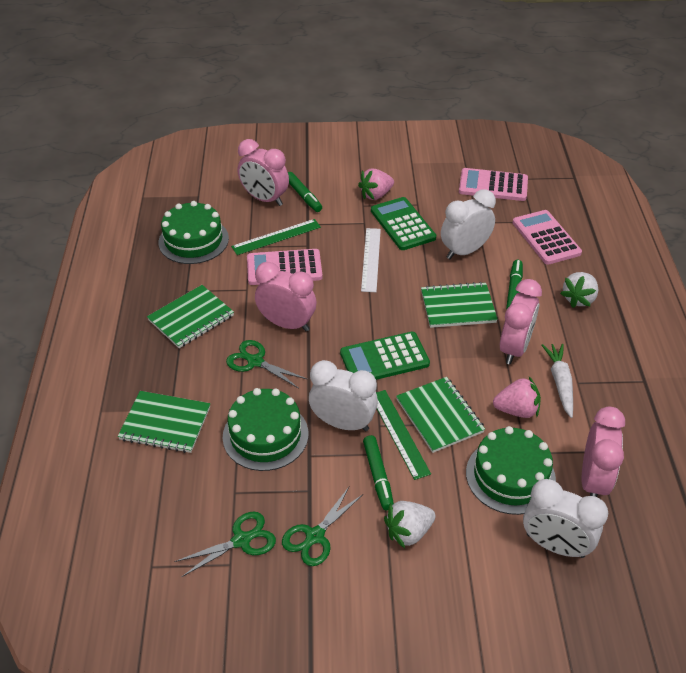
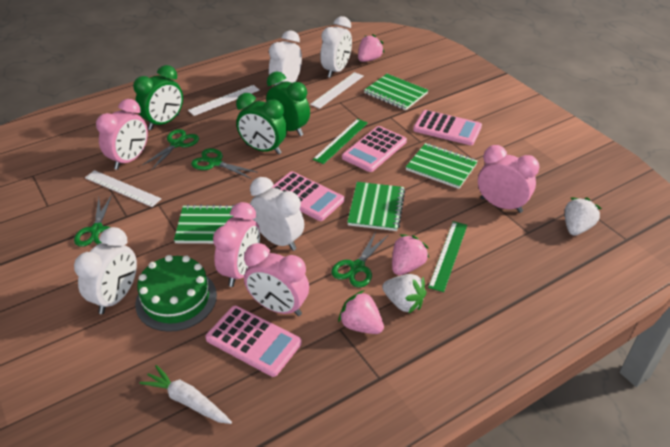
green cake: [158,201,229,264] [223,388,308,471] [466,426,556,515] = 3 -> [135,255,217,332] = 1
green calculator: [340,332,430,380] [371,197,436,250] = 2 -> none = 0
green clock: none = 0 -> [133,65,183,130] [236,93,287,154] [266,71,310,136] = 3
green marker: [288,172,322,212] [363,435,394,510] [506,260,523,310] = 3 -> none = 0
green scissors: [174,512,276,577] [226,340,307,389] [282,486,363,566] = 3 -> [74,195,112,247] [143,129,199,170] [191,148,257,179] [331,232,388,287] = 4
pink calculator: [247,249,322,285] [459,168,528,201] [513,210,582,265] = 3 -> [205,306,302,377] [271,171,344,221] [342,126,407,172] [413,110,482,145] = 4
pink strawberry: [358,168,394,200] [493,377,541,418] = 2 -> [338,290,384,334] [358,34,384,62] [392,234,429,275] = 3
white clock: [309,360,378,431] [441,189,496,259] [523,479,608,558] = 3 -> [74,227,137,314] [250,177,304,251] [269,31,302,85] [320,16,352,78] = 4
white ruler: [361,228,381,292] = 1 -> [85,170,161,207] [188,85,259,116] [310,72,364,109] = 3

